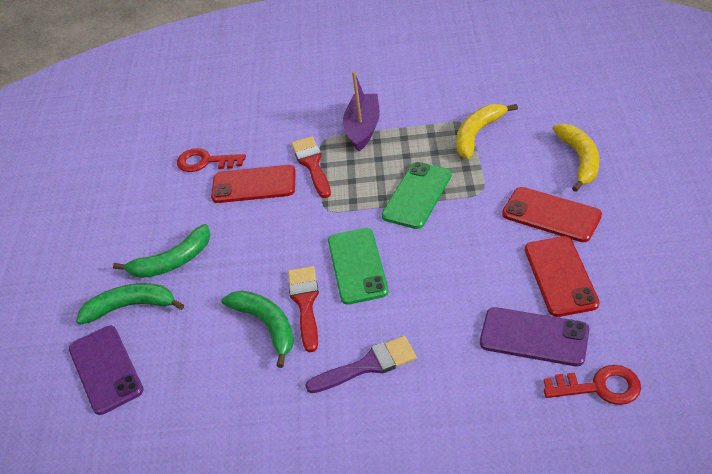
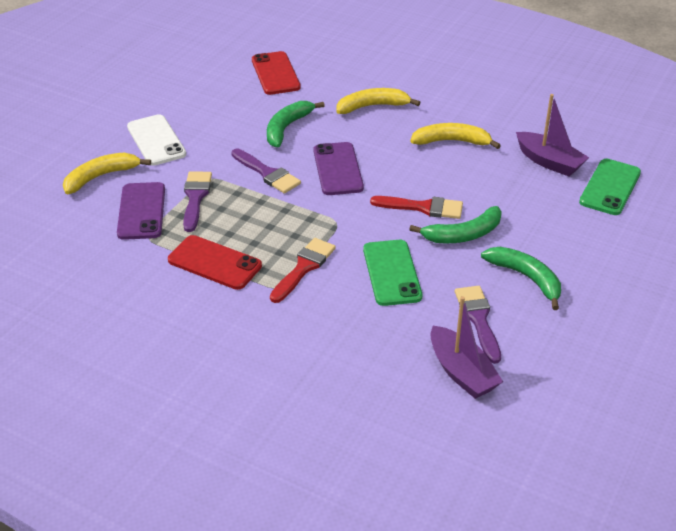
purple boat: [343,71,380,151] = 1 -> [430,296,503,399] [516,94,589,176] = 2
purple brush: [305,336,417,393] = 1 -> [183,171,212,232] [231,148,301,194] [455,286,501,364] = 3
red key: [177,148,246,172] [544,365,641,405] = 2 -> none = 0
red phone: [211,165,296,203] [502,187,602,242] [525,236,600,317] = 3 -> [168,235,262,290] [252,51,301,95] = 2
white phone: none = 0 -> [127,114,186,166] = 1
yellow banana: [456,104,518,159] [552,123,600,192] = 2 -> [63,152,151,194] [337,88,420,114] [410,123,501,149] = 3

